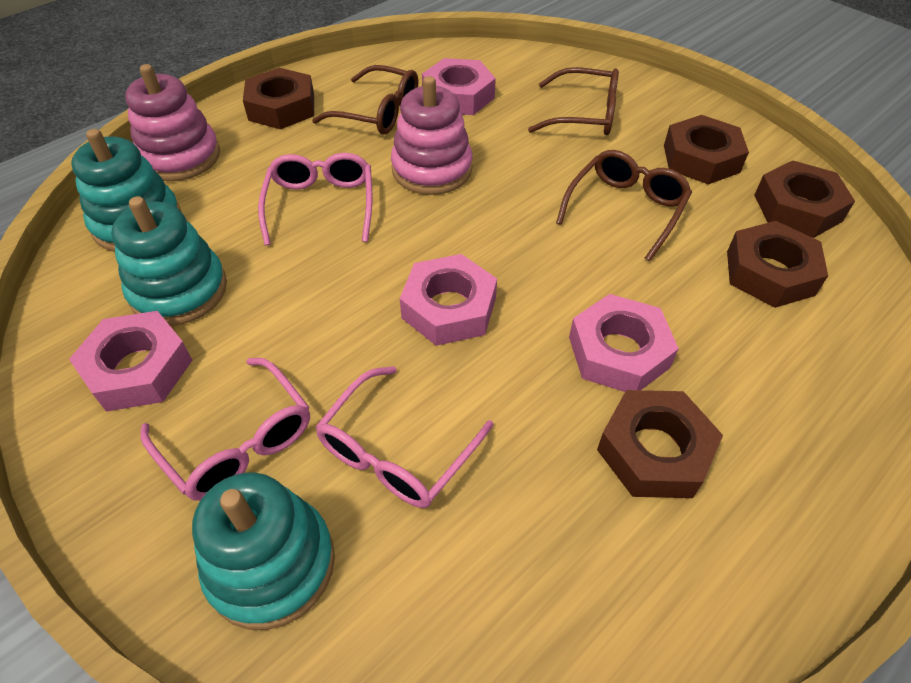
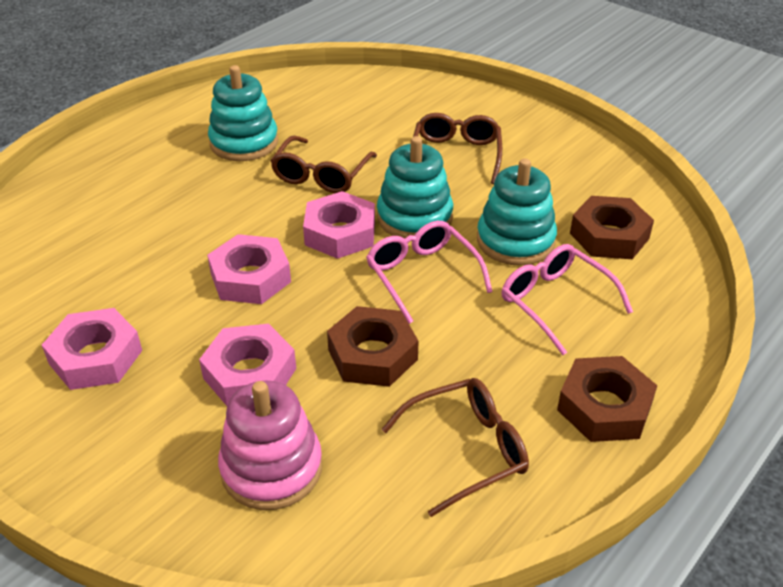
brown nut: [243,68,314,129] [597,390,723,498] [664,115,749,184] [727,221,828,308] [754,160,855,238] = 5 -> [327,306,418,387] [557,356,657,442] [570,196,654,259] = 3
pink glasses: [140,358,310,501] [258,153,372,246] [316,366,493,508] = 3 -> [366,221,493,324] [502,244,633,355] = 2
pink stacking toy: [125,64,220,181] [391,76,473,195] = 2 -> [218,381,322,510] = 1

